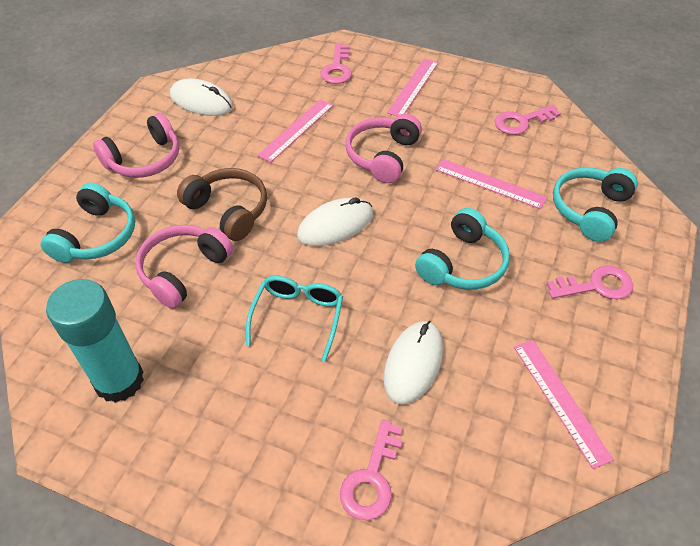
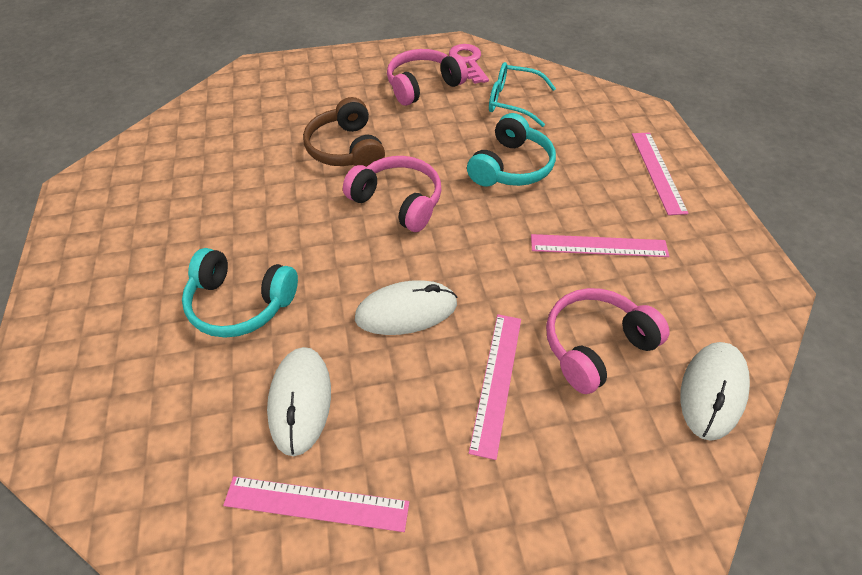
pink key: [320,44,352,84] [340,420,402,520] [495,105,561,135] [546,265,633,299] = 4 -> [449,44,489,84] = 1
turquoise glue stick: [46,279,144,403] = 1 -> none = 0
turquoise headphones: [41,182,135,263] [415,208,510,290] [553,167,638,242] = 3 -> [182,248,298,338] [467,113,556,186] = 2

